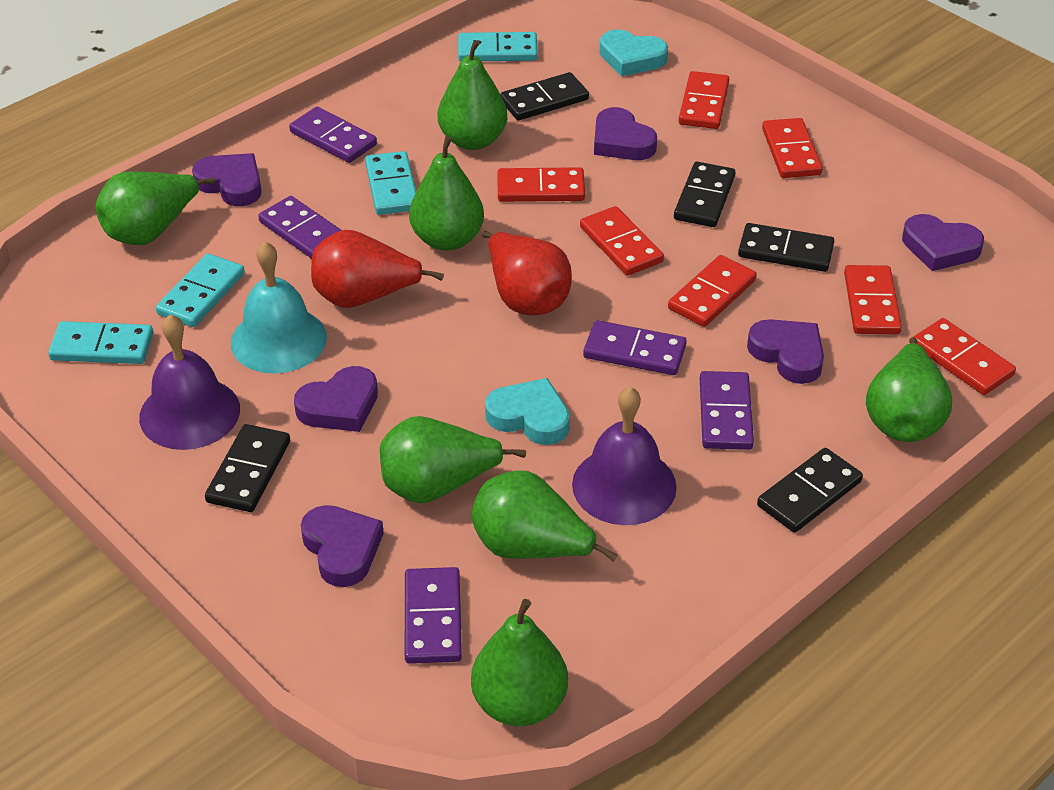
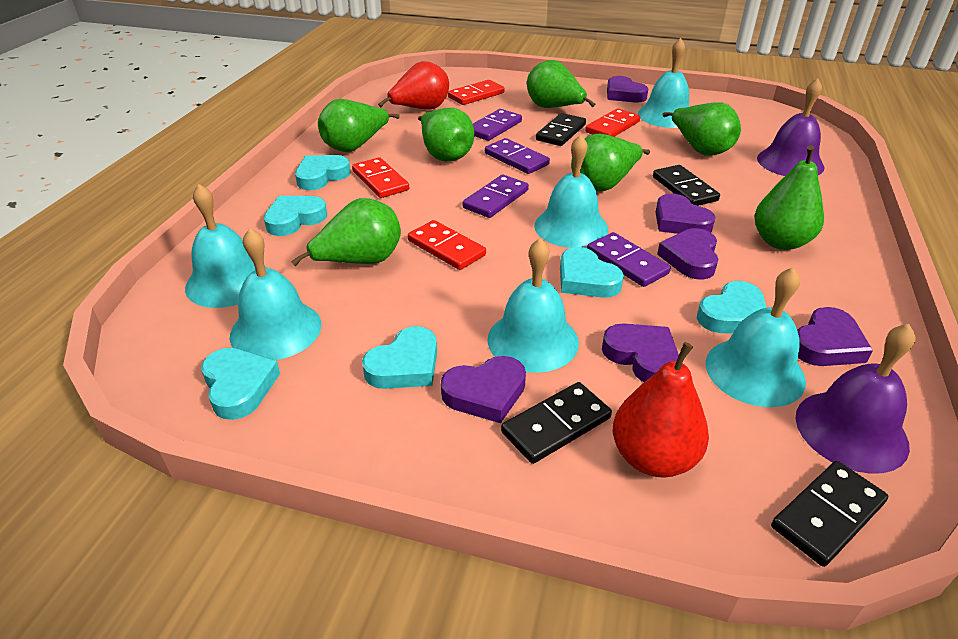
black domino: [205,424,290,512] [500,72,589,120] [674,162,735,227] [738,223,834,272] [757,448,863,532] = 5 -> [501,382,612,464] [536,113,586,146] [653,165,720,206] [771,461,888,567] = 4
purple domino: [258,196,342,259] [289,107,377,163] [405,567,462,664] [583,320,687,375] [700,371,754,450] = 5 -> [463,175,529,218] [473,109,522,141] [485,138,550,174] [587,232,671,287] = 4
red domino: [498,167,585,202] [580,206,664,276] [668,255,757,327] [679,71,729,129] [762,118,823,178] [844,265,902,334] [914,318,1016,395] = 7 -> [352,157,409,198] [408,220,486,270] [448,80,504,105] [585,108,640,137] = 4
turquoise bell: [231,242,327,374] = 1 -> [185,184,267,308] [230,228,321,360] [487,238,579,373] [534,135,608,248] [637,38,689,128] [705,267,806,407] = 6
turquoise domino: [48,321,153,364] [156,254,245,327] [365,151,416,215] [458,32,538,61] = 4 -> none = 0
turquoise heart: [485,378,570,445] [599,29,668,77] = 2 -> [201,348,280,420] [264,196,327,236] [295,155,351,190] [362,326,437,389] [560,247,624,298] [697,281,766,334] = 6

